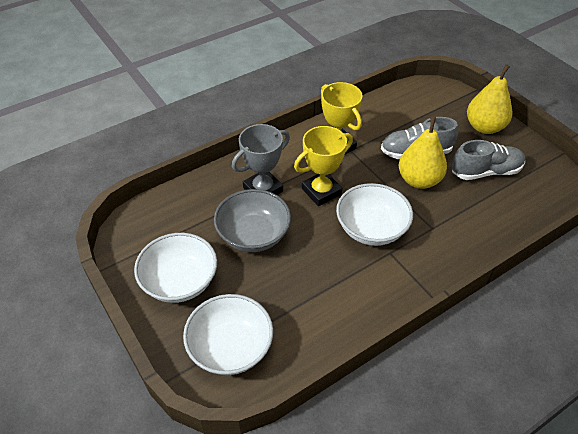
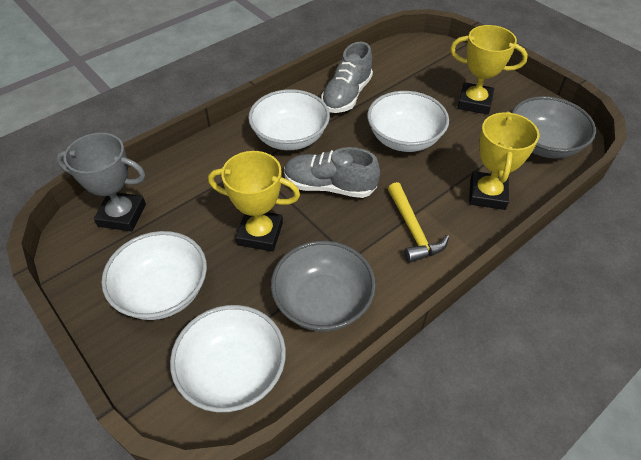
grey bowl: [214,189,291,252] = 1 -> [271,241,376,332] [512,96,596,159] = 2
white bowl: [134,233,217,303] [183,294,273,375] [336,183,413,246] = 3 -> [101,231,207,320] [170,305,286,412] [248,89,330,150] [367,91,449,152] = 4
yellow hammer: none = 0 -> [388,182,449,263] = 1
yellow pear: [399,116,447,189] [467,64,512,134] = 2 -> none = 0
yellow trophy: [294,126,353,206] [321,82,363,154] = 2 -> [208,151,300,251] [450,25,528,115] [469,111,540,210] = 3

